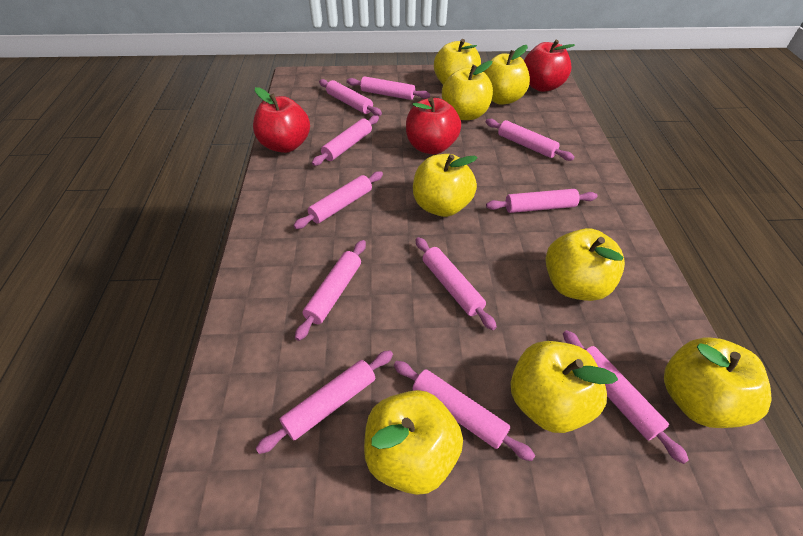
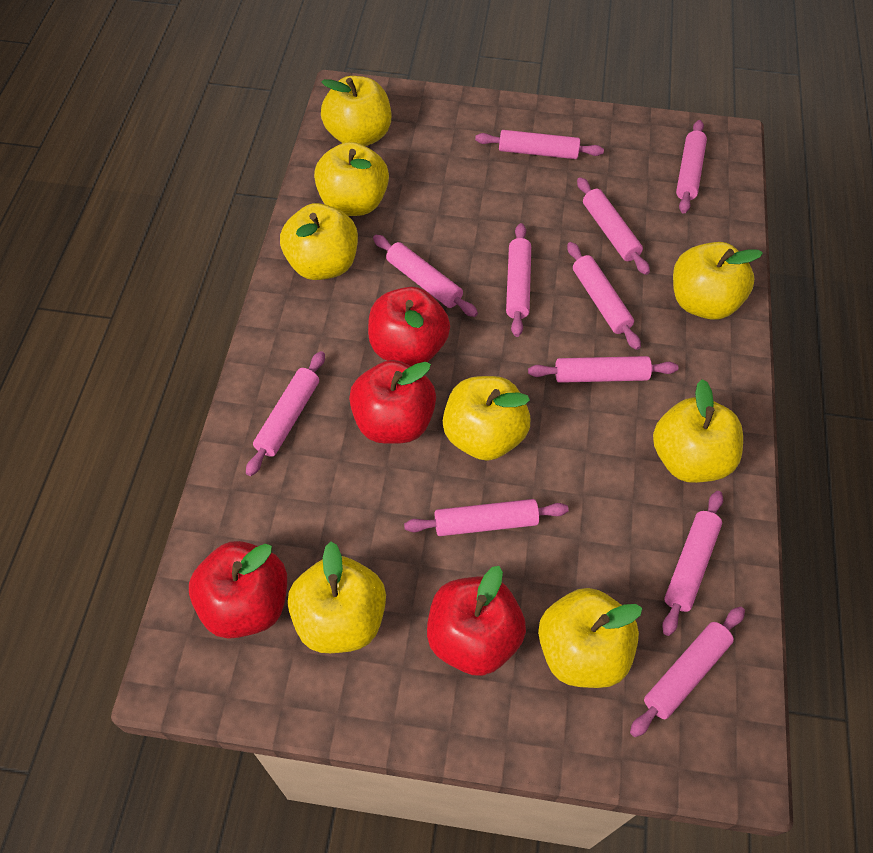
red apple: [253,87,310,153] [406,97,461,154] [524,40,575,92] = 3 -> [189,541,287,639] [349,360,436,444] [368,287,450,366] [427,566,526,676] = 4

